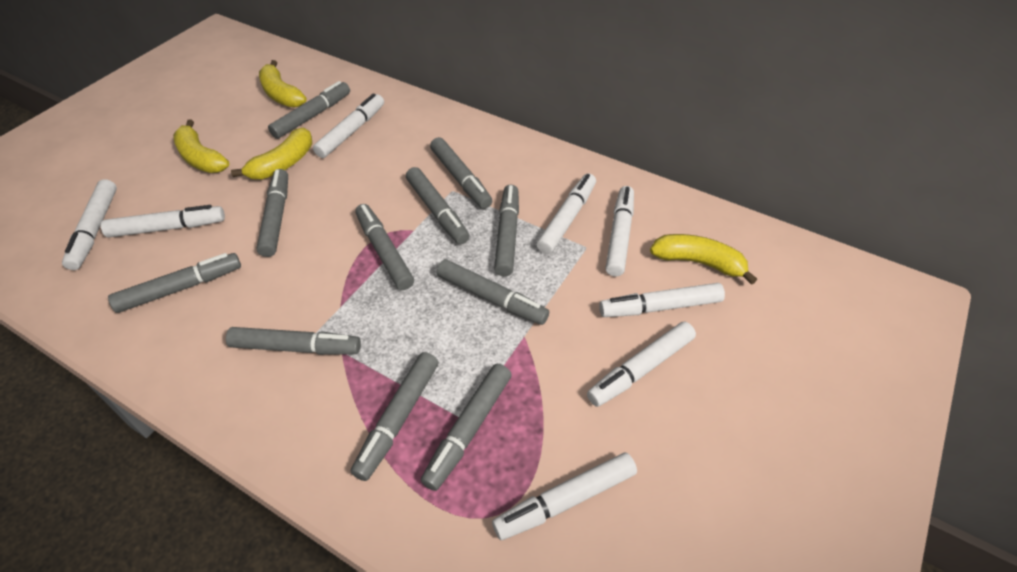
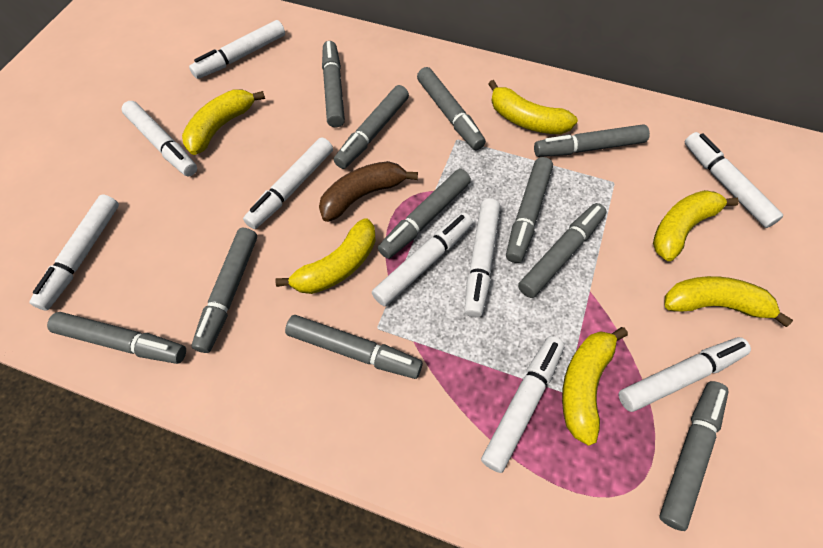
brown banana: none = 0 -> [319,161,418,222] = 1
white marker: [62,179,117,270] [101,205,225,238] [313,93,384,158] [492,453,637,540] [536,173,596,254] [587,322,696,407] [599,283,725,317] [606,186,634,276] = 8 -> [29,194,119,310] [122,101,197,176] [189,20,285,79] [243,137,333,229] [372,212,473,306] [464,199,500,317] [481,336,565,473] [618,337,751,412] [685,132,784,228] = 9
yellow banana: [173,120,229,173] [231,128,312,179] [259,60,307,108] [650,234,757,285] = 4 -> [182,90,265,155] [275,218,375,294] [488,80,578,134] [562,327,628,446] [653,190,739,261] [665,276,793,327] = 6

